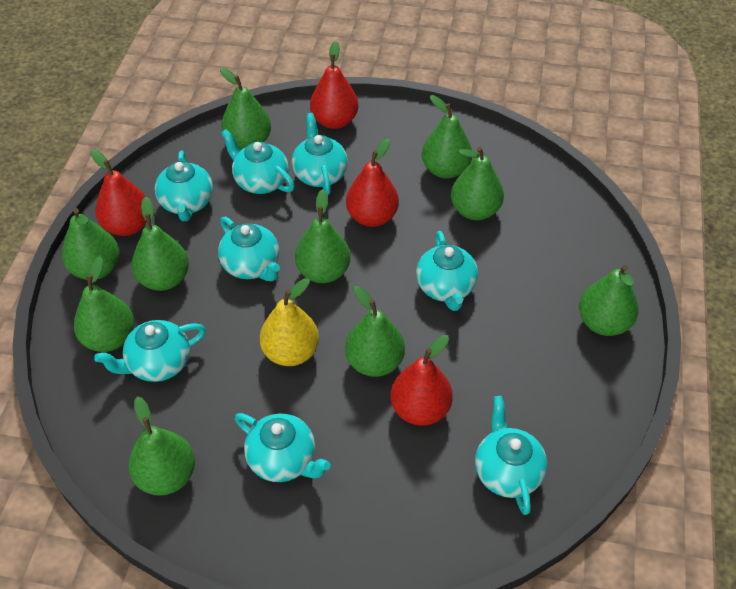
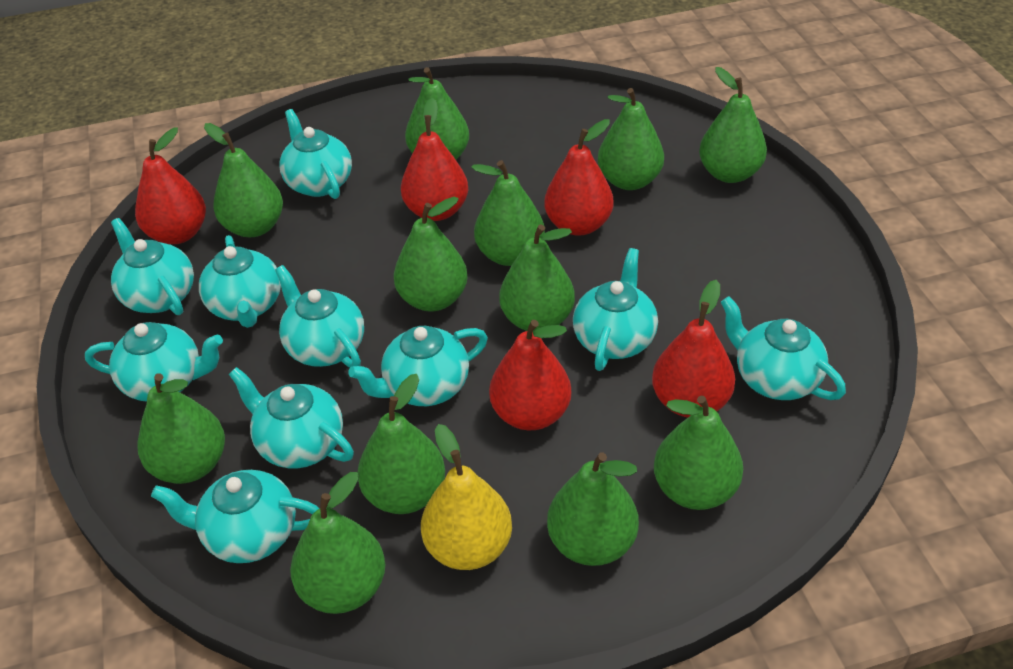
green pear: [62,208,119,280] [74,256,134,352] [128,397,195,496] [132,197,189,291] [220,68,271,150] [295,189,351,283] [345,286,405,377] [422,95,472,179] [451,147,504,220] [579,265,638,336] = 10 -> [137,373,225,484] [204,123,283,237] [290,472,385,614] [358,374,445,514] [394,197,468,312] [405,67,469,160] [471,160,545,266] [499,225,575,332] [547,452,639,566] [598,88,664,190] [654,396,743,510] [699,67,767,183] = 12
red pear: [90,150,147,236] [310,41,358,129] [346,139,399,227] [391,335,453,426] = 4 -> [135,127,206,244] [401,98,468,221] [489,320,571,430] [545,119,613,236] [652,280,735,418] = 5
turquoise teapot: [94,320,206,382] [155,151,213,221] [218,217,280,281] [221,129,295,194] [235,413,331,482] [292,113,348,195] [416,231,478,311] [475,396,547,515] = 8 -> [85,322,223,401] [111,218,194,315] [151,470,319,563] [199,235,281,328] [229,367,354,468] [275,265,364,368] [279,109,352,199] [348,326,488,406] [573,248,658,371] [720,296,846,400] = 10

